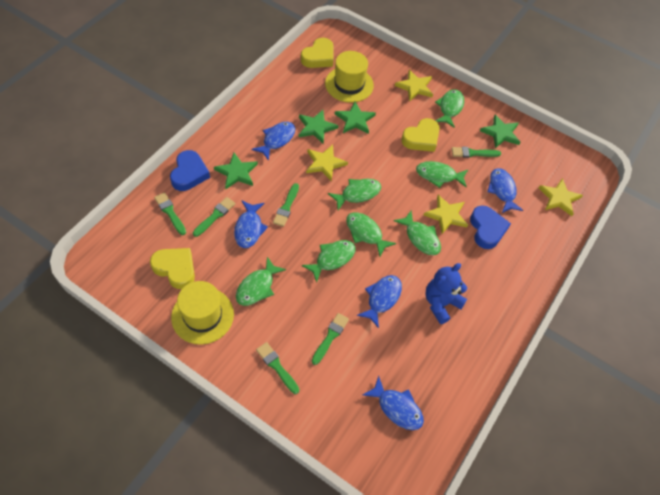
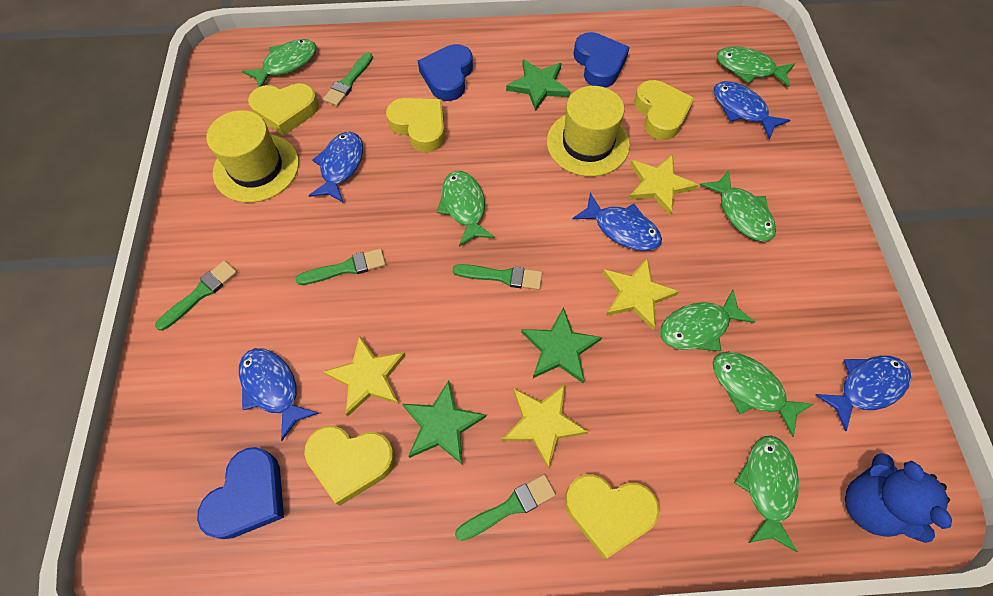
blue heart: [170,150,210,191] [470,206,511,249] = 2 -> [197,447,284,539] [418,44,473,101] [574,32,630,88] = 3
green brush: [154,192,186,235] [193,197,235,237] [256,342,299,394] [273,183,299,227] [312,313,349,365] [452,147,501,158] = 6 -> [155,260,237,331] [295,248,386,285] [323,52,373,106] [453,264,542,290] [455,474,556,541] = 5
green star: [214,153,258,189] [299,110,339,144] [335,102,376,134] [480,115,520,148] = 4 -> [402,380,486,465] [506,59,571,111] [521,307,602,383] = 3
yellow heart: [150,248,195,289] [301,38,334,68] [401,118,440,152] = 3 -> [248,83,319,136] [304,426,395,506] [386,98,445,152] [565,474,659,559] [634,80,694,140] = 5

